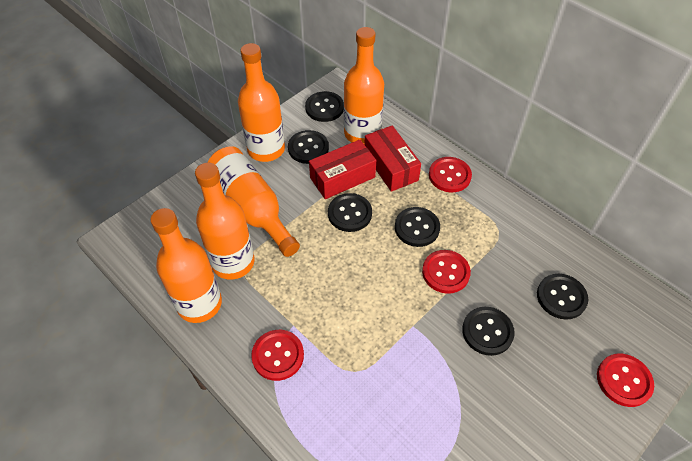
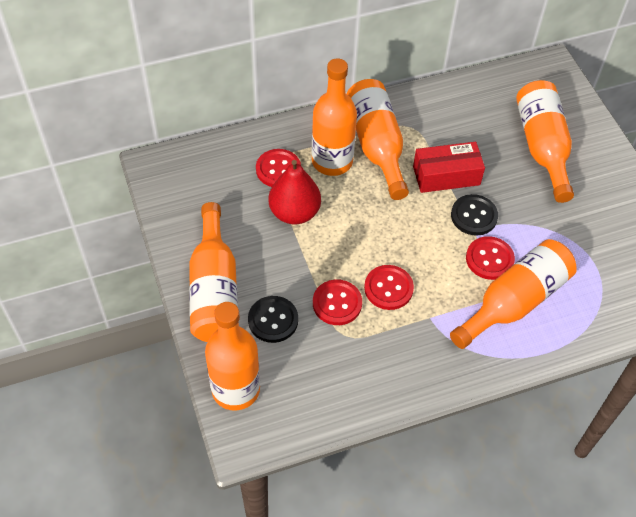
black button: [288,130,329,164] [305,91,344,122] [328,193,372,232] [395,207,440,247] [462,307,515,356] [537,274,588,320] = 6 -> [248,296,298,343] [451,194,498,236] = 2
orange bottle: [150,208,222,323] [195,163,255,280] [207,146,300,257] [238,43,285,162] [344,27,384,144] = 5 -> [189,202,238,342] [205,302,260,411] [312,58,357,176] [346,79,409,200] [450,239,577,349] [516,80,574,203] = 6
red box: [309,140,376,199] [364,125,421,192] = 2 -> [413,142,485,193] = 1
red pear: none = 0 -> [269,160,321,225] = 1

